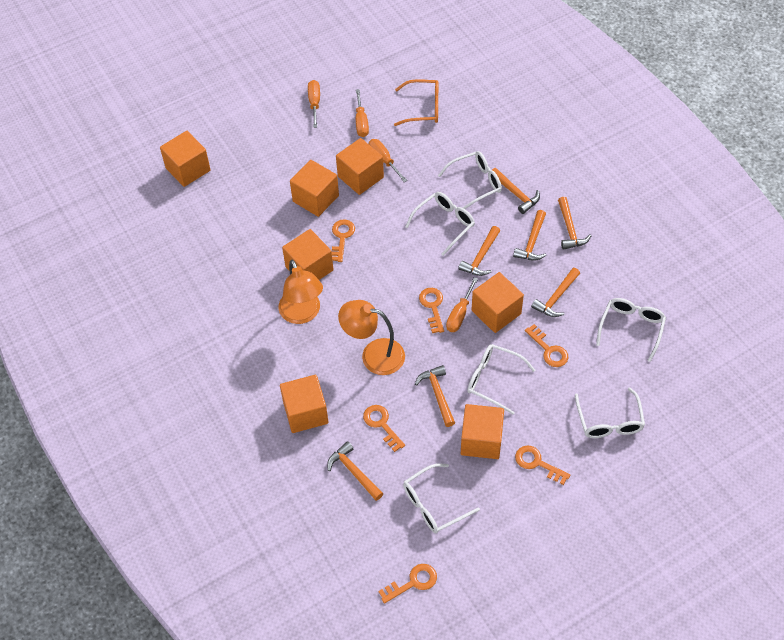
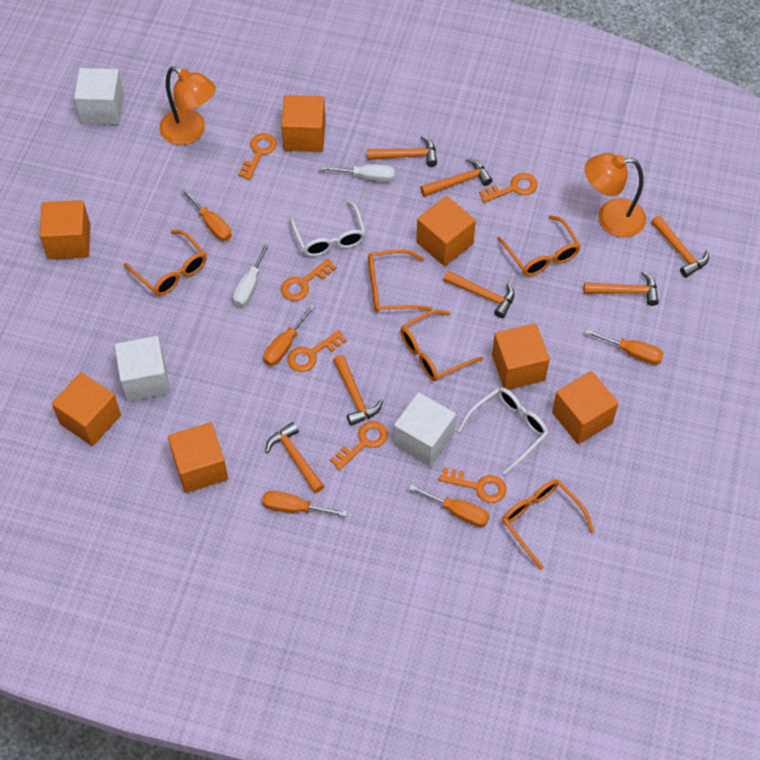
orange glasses: [394,79,438,126] = 1 -> [124,230,207,296] [368,249,432,312] [400,310,483,381] [497,215,581,276] [502,479,594,570] = 5
orange screwdriver: [308,80,320,128] [356,89,369,137] [369,139,407,182] [446,277,478,332] = 4 -> [181,188,232,241] [262,491,348,516] [263,304,316,366] [409,485,489,527] [585,329,664,365] = 5
white cube: none = 0 -> [74,68,124,124] [115,336,170,402] [394,392,456,466] = 3
white glasses: [403,463,480,533] [405,192,475,256] [438,151,502,209] [467,344,535,415] [575,387,645,438] [596,298,666,362] = 6 -> [290,200,366,257] [457,387,548,475] = 2
white screwdriver: none = 0 -> [233,242,271,307] [320,164,395,182] = 2

